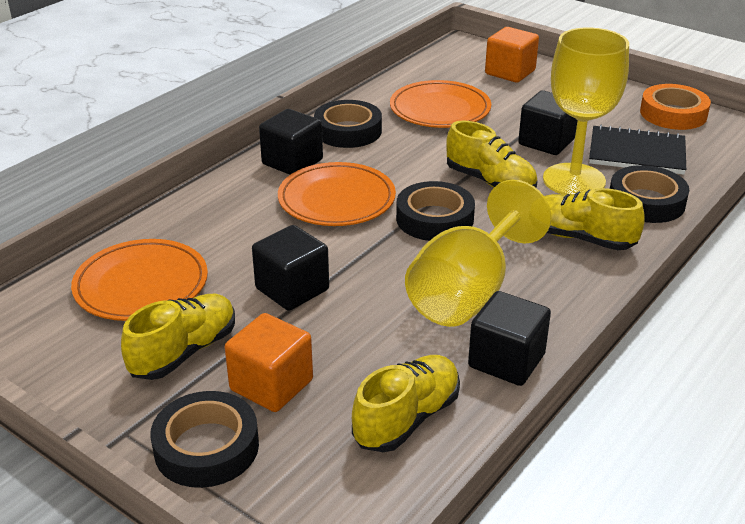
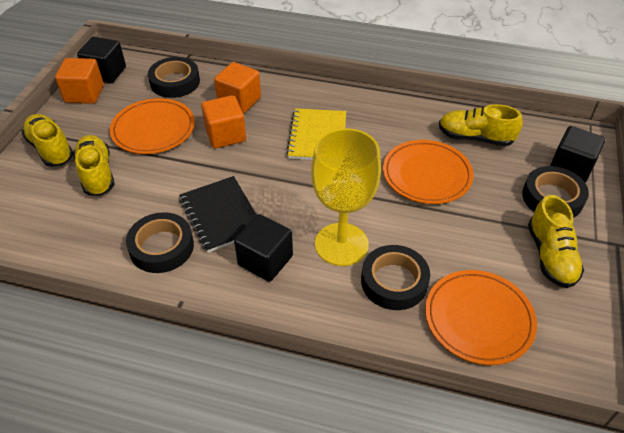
black cube: [252,225,329,311] [259,109,323,175] [468,291,551,386] [518,90,578,155] = 4 -> [77,37,126,83] [234,214,293,282] [550,126,605,183] = 3
orange cube: [225,313,313,412] [485,27,539,82] = 2 -> [55,58,104,104] [201,95,246,148] [214,62,261,113] = 3
orange tape: [640,84,711,130] = 1 -> none = 0
yellow goblet: [405,180,552,327] [543,28,629,195] = 2 -> [311,128,381,266] = 1
yellow notebook: none = 0 -> [286,108,346,160] = 1

